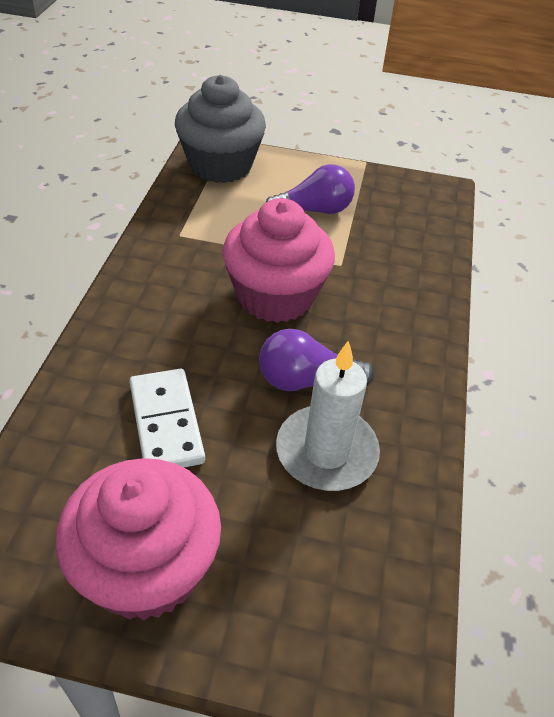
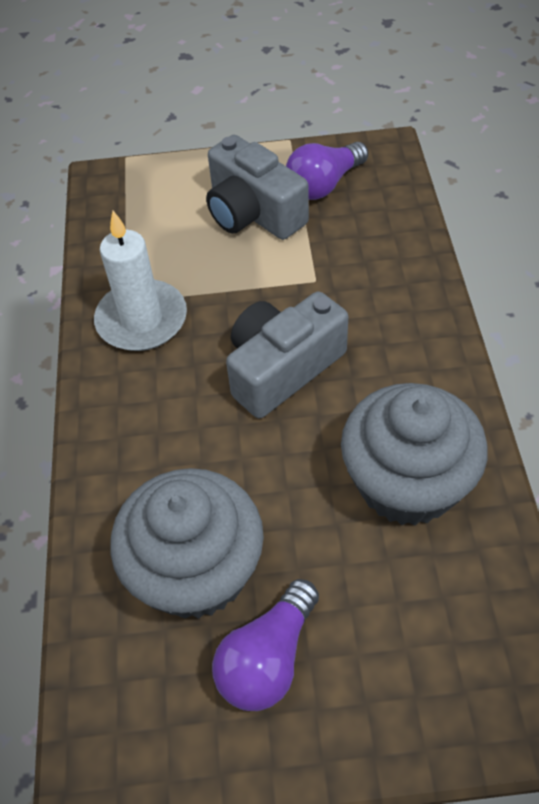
grey camera: none = 0 -> [206,135,309,240] [226,291,348,418] = 2
grey cupcake: [175,75,266,183] = 1 -> [110,468,264,619] [341,383,488,526] = 2
pink cupcake: [56,458,221,620] [222,198,335,323] = 2 -> none = 0
white domino: [129,369,205,468] = 1 -> none = 0

